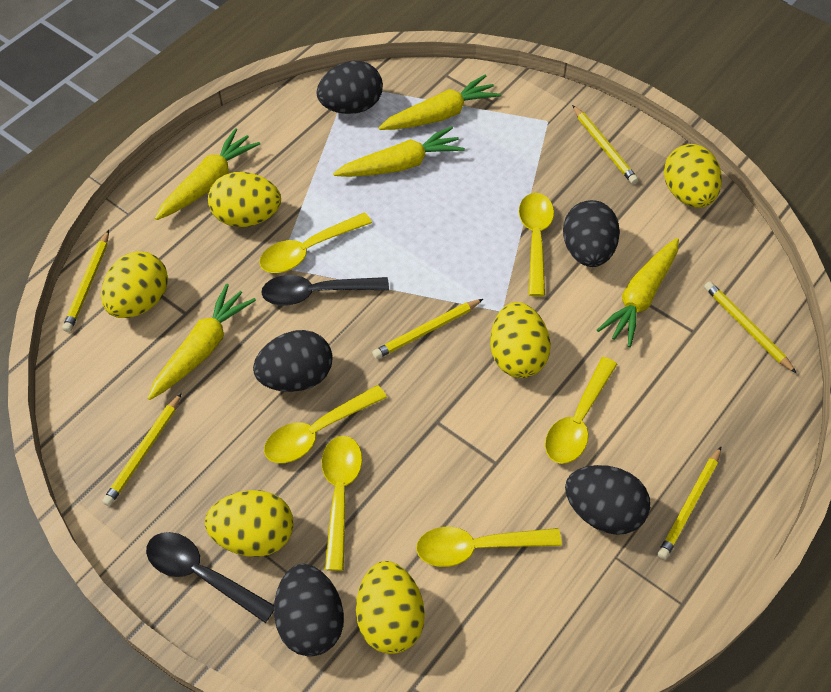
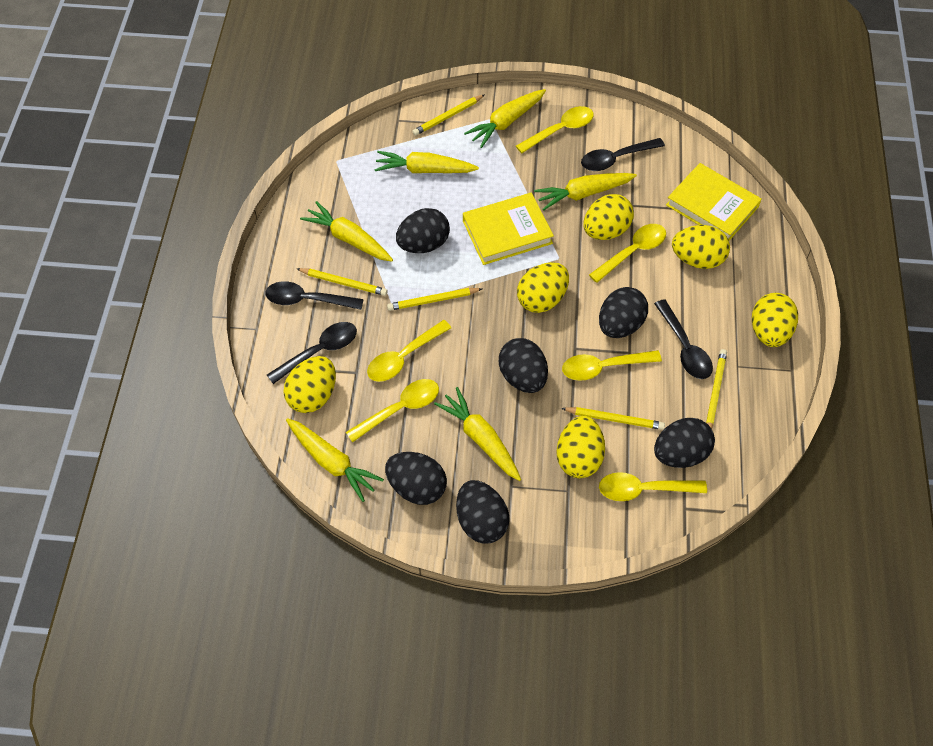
black egg: [253,330,333,392] [274,564,344,657] [316,61,383,114] [563,200,620,267] [565,465,650,535] = 5 -> [385,452,447,505] [396,208,450,253] [456,480,509,544] [499,338,548,393] [599,287,648,338] [654,418,715,468] = 6
black spoon: [146,532,274,623] [261,275,389,306] = 2 -> [265,281,364,310] [267,322,357,384] [581,138,665,171] [654,299,713,379] = 4
yellow book: none = 0 -> [463,193,554,265] [666,163,762,241] = 2
yellow carrot: [148,284,256,400] [155,128,260,220] [333,126,465,177] [378,75,501,130] [597,238,679,347] = 5 -> [286,418,384,502] [300,201,393,261] [374,151,479,173] [434,387,521,481] [464,89,546,148] [534,173,637,211] = 6
yellow pencil: [62,230,109,332] [102,393,182,506] [372,299,483,359] [572,105,638,184] [658,447,721,559] [704,281,797,374] = 6 -> [297,268,387,296] [387,288,482,311] [412,94,485,136] [561,407,665,430] [706,349,727,429] = 5

